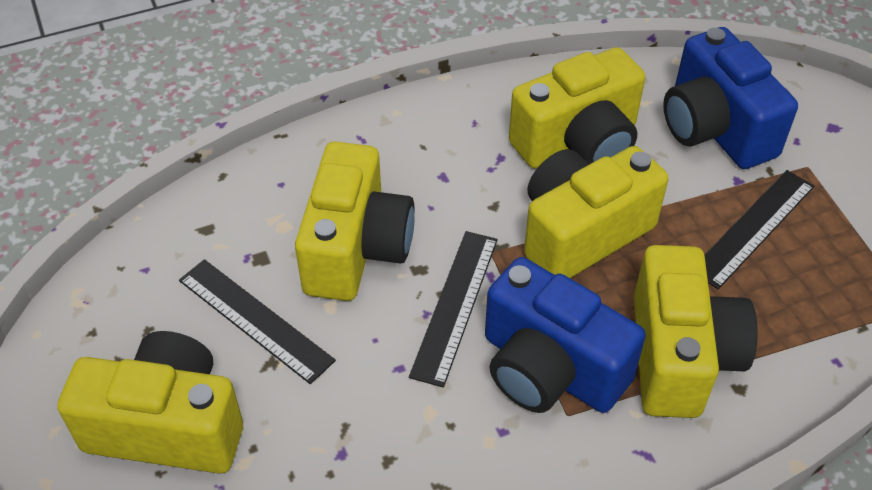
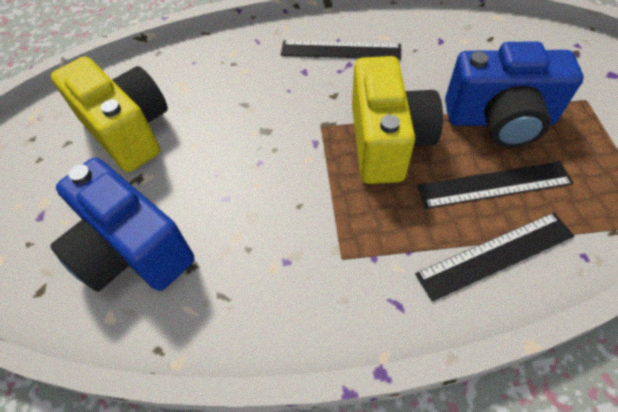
yellow camera: [58,331,243,474] [295,141,414,301] [509,47,645,169] [524,146,669,278] [634,245,758,418] = 5 -> [51,56,168,172] [352,56,443,184] = 2

